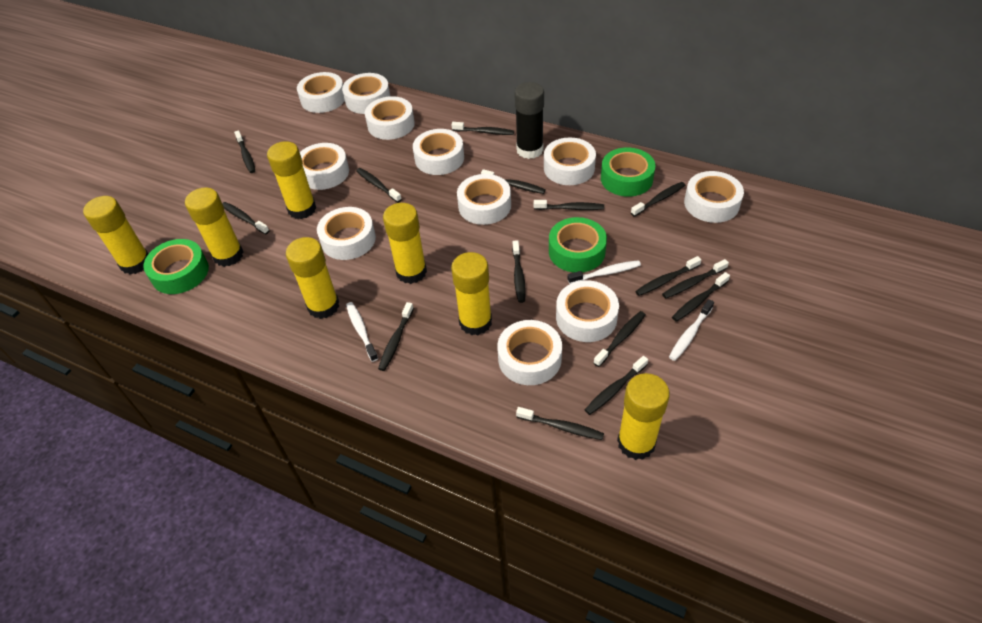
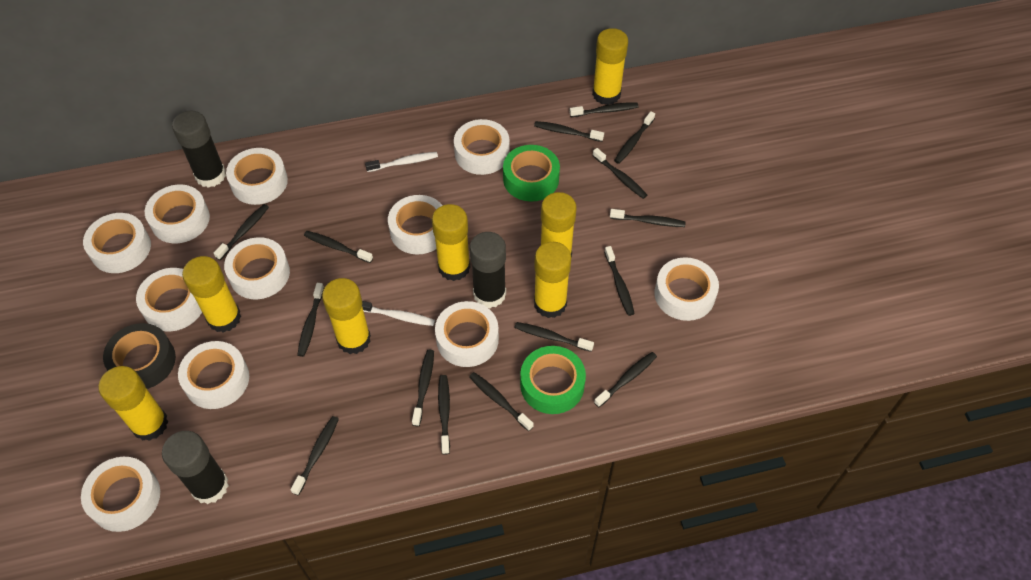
black glue stick: [515,82,544,159] = 1 -> [162,431,229,504] [172,111,226,188] [470,232,506,308] = 3
black tape: none = 0 -> [103,323,176,389] = 1
green tape: [143,239,209,294] [549,217,607,272] [601,148,656,197] = 3 -> [503,145,560,202] [520,346,586,414] = 2
white toothbrush: [346,302,378,362] [568,260,641,284] [669,299,714,361] = 3 -> [362,301,435,326] [365,152,438,172] = 2

